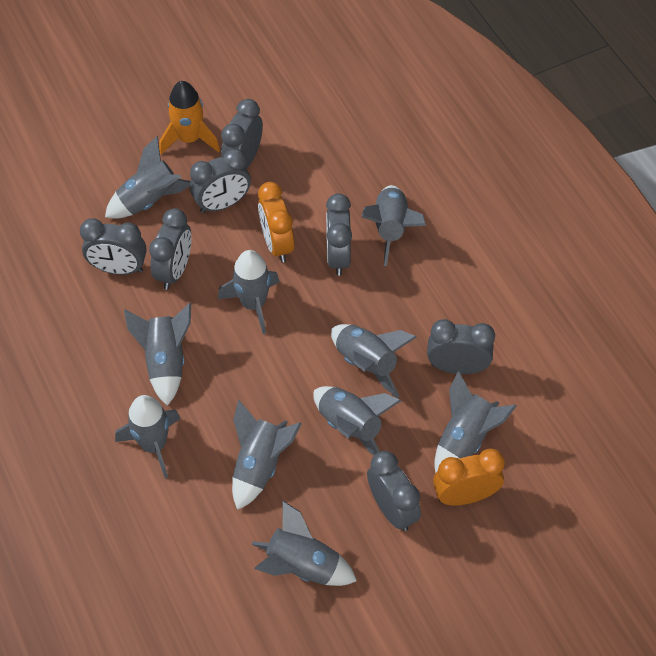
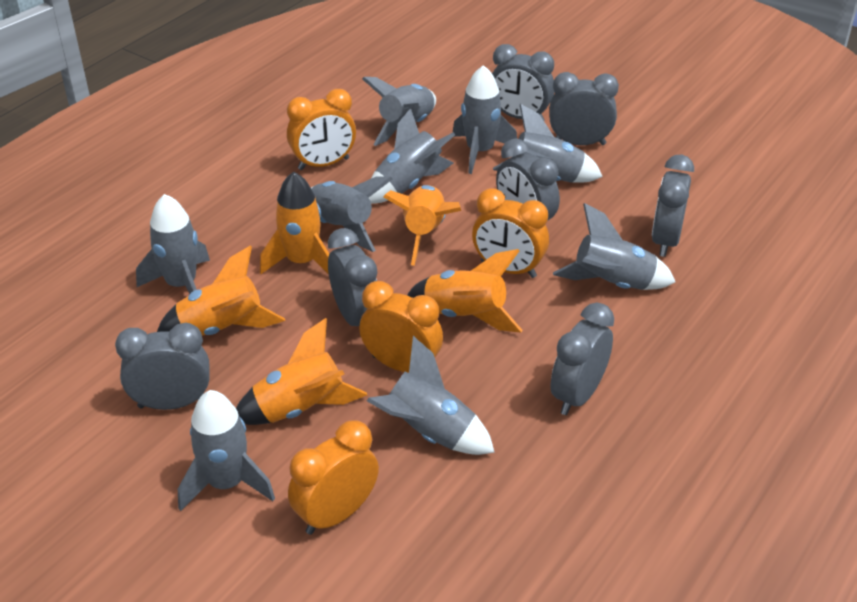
grey rocket: [105,136,191,219] [115,395,181,479] [124,303,191,406] [218,250,279,334] [232,400,302,510] [252,500,357,586] [313,386,401,456] [331,324,417,398] [361,185,426,266] [434,371,517,473] = 10 -> [136,194,210,294] [178,390,275,511] [311,176,393,252] [362,77,436,146] [367,336,495,455] [369,108,455,203] [453,65,517,174] [493,104,603,183] [553,203,675,290] = 9
orange clock: [258,182,294,263] [433,448,505,505] = 2 -> [287,89,356,170] [288,420,379,535] [359,281,443,372] [472,188,549,278] = 4
orange rocket: [159,81,220,154] = 1 -> [157,245,285,336] [236,318,367,425] [260,171,329,275] [383,185,461,266] [407,249,523,332] = 5

